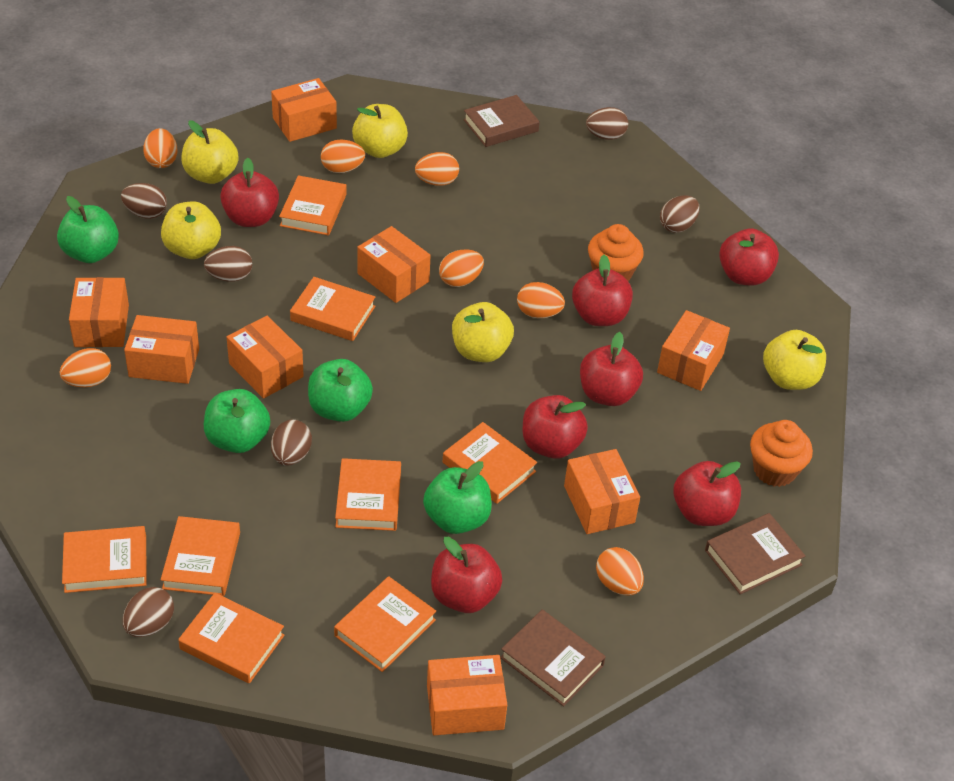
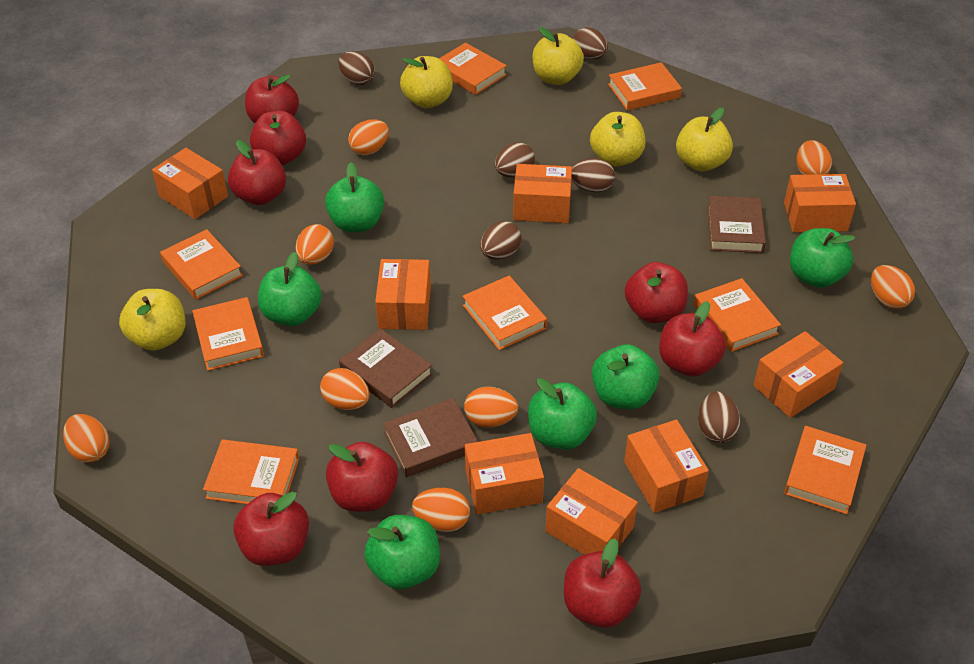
green apple: [57,196,119,263] [204,389,270,453] [308,359,373,422] [423,461,492,534] = 4 -> [258,252,322,326] [325,163,384,232] [364,515,440,589] [528,378,597,450] [592,344,660,409] [790,228,855,288] = 6
orange cupcake: [588,224,644,281] [750,420,813,487] = 2 -> none = 0
orange egg: [60,348,111,387] [143,128,177,168] [321,140,365,173] [415,152,459,186] [439,250,484,287] [517,282,565,318] [596,547,644,596] = 7 -> [63,414,110,462] [296,224,334,265] [320,368,370,410] [348,119,389,155] [412,488,470,532] [464,387,518,427] [796,140,832,175] [871,265,915,309] = 8
red apple: [220,158,279,227] [431,537,502,613] [523,395,588,459] [572,255,633,326] [580,332,643,406] [673,461,741,526] [719,228,779,285] = 7 -> [228,140,286,205] [233,492,309,566] [245,74,299,123] [250,111,306,165] [326,442,398,512] [564,539,641,628] [625,262,688,323] [659,301,726,376] = 8

